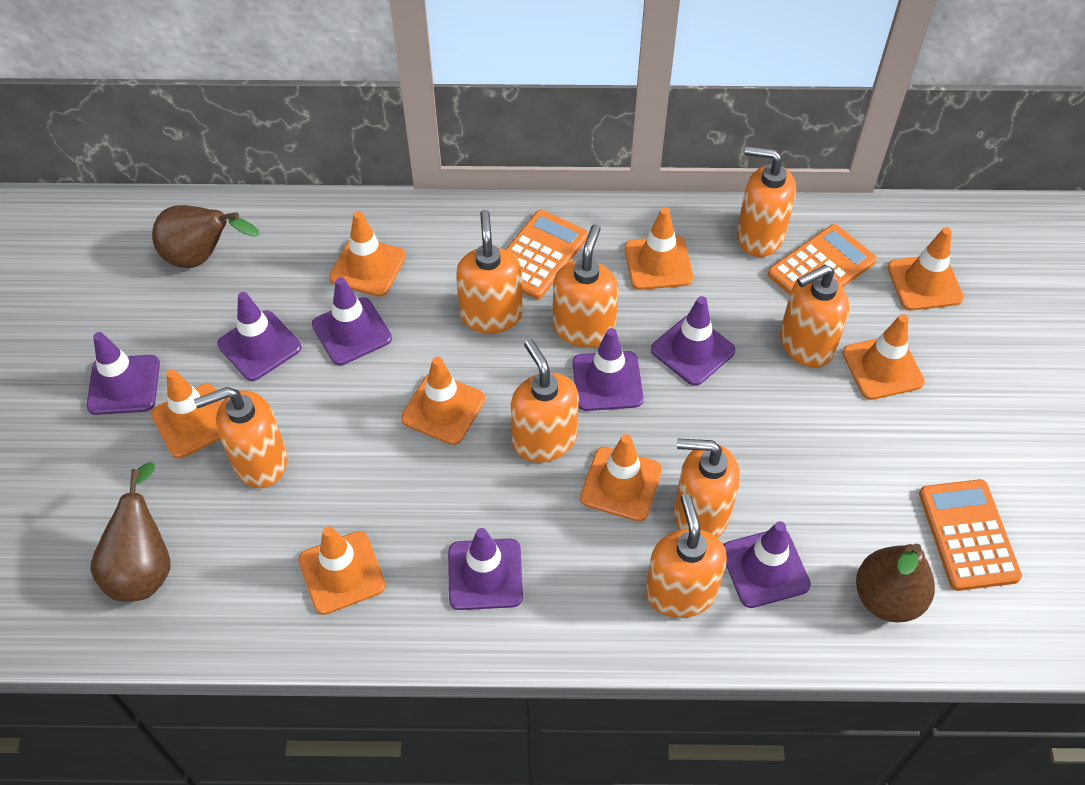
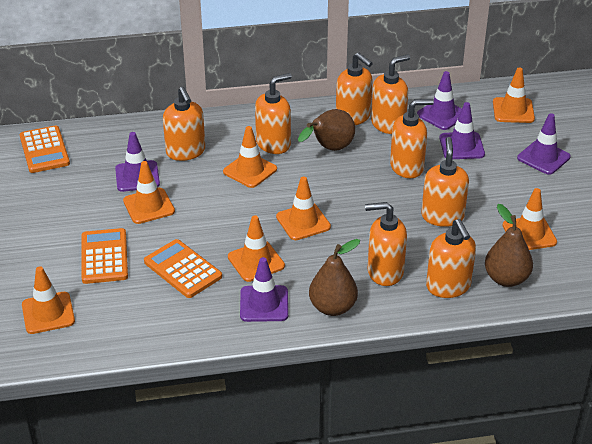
orange traffic cone: [151,369,222,458] [298,526,386,615] [329,211,406,297] [401,357,485,445] [580,434,662,522] [625,207,693,290] [842,314,925,400] [887,227,964,311] = 8 -> [22,266,75,334] [123,161,175,224] [223,126,277,188] [228,216,285,282] [276,176,331,240] [493,67,535,123] [503,188,557,250] = 7
purple traffic cone: [86,332,160,415] [217,292,301,381] [312,277,392,365] [448,528,523,610] [572,328,644,411] [651,296,735,386] [724,521,811,608] = 7 -> [115,132,160,192] [240,257,288,322] [417,71,462,130] [439,102,485,159] [517,113,571,175] = 5

